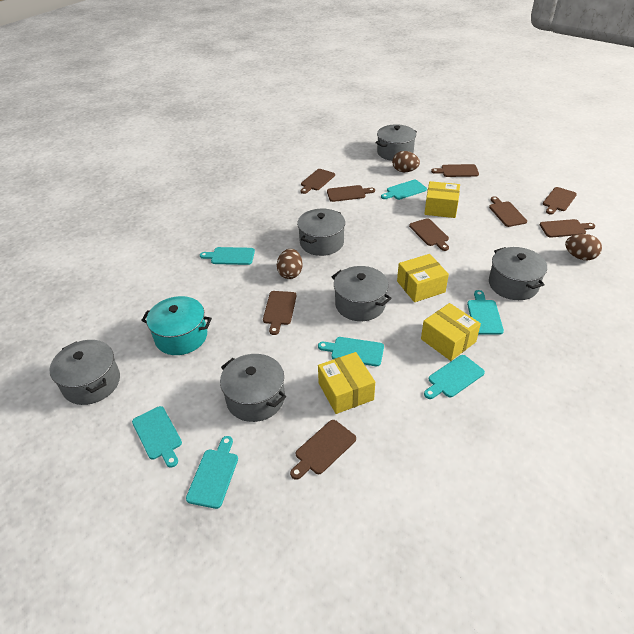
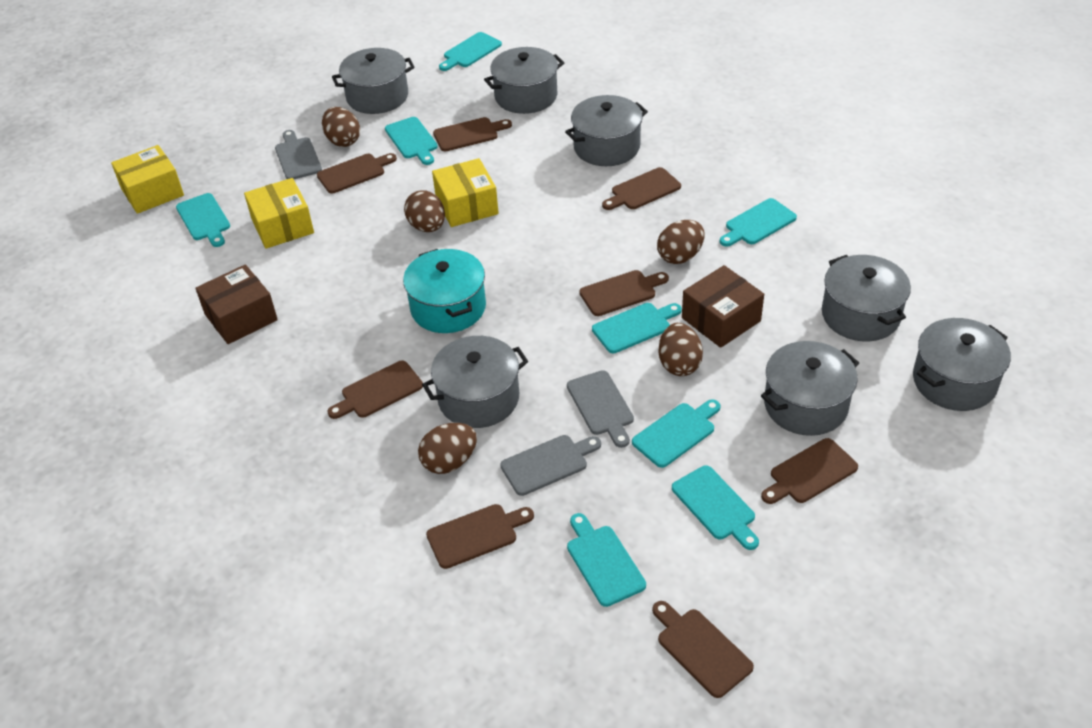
brown box: none = 0 -> [195,264,278,344] [682,265,764,348] = 2
brown cutting board: [263,291,296,335] [290,420,356,480] [301,169,335,194] [327,185,375,202] [409,218,449,251] [431,164,479,177] [489,196,527,227] [540,219,595,237] [543,187,577,215] = 9 -> [317,153,397,193] [327,360,423,419] [426,504,534,569] [433,117,512,151] [579,270,669,316] [602,167,681,210] [652,601,754,698] [761,438,858,504] = 8
brown egg: [277,249,303,279] [392,151,420,172] [565,234,602,260] = 3 -> [322,107,360,147] [404,190,445,232] [418,423,477,474] [657,220,704,264] [658,323,703,376] = 5
grey cutting board: none = 0 -> [275,130,322,179] [500,435,601,496] [567,370,634,448] = 3
grey pot: [49,340,120,405] [220,354,286,422] [297,209,345,256] [332,266,392,321] [375,124,417,161] [489,247,547,300] = 6 -> [332,48,415,114] [422,336,528,428] [484,47,564,114] [565,95,648,166] [761,341,859,436] [822,255,911,341] [913,318,1011,411] = 7
turquoise cutting board: [132,406,182,468] [186,436,238,509] [200,247,255,265] [318,337,384,366] [381,180,427,200] [424,355,485,399] [467,290,504,335] = 7 -> [176,193,230,247] [385,117,438,165] [439,32,502,71] [567,513,646,607] [592,303,682,353] [632,399,720,468] [672,465,759,550] [719,198,797,247] = 8
yellow box: [318,352,375,414] [397,254,449,302] [421,303,481,361] [424,181,460,218] = 4 -> [111,145,184,214] [244,178,314,249] [432,158,499,227] = 3

